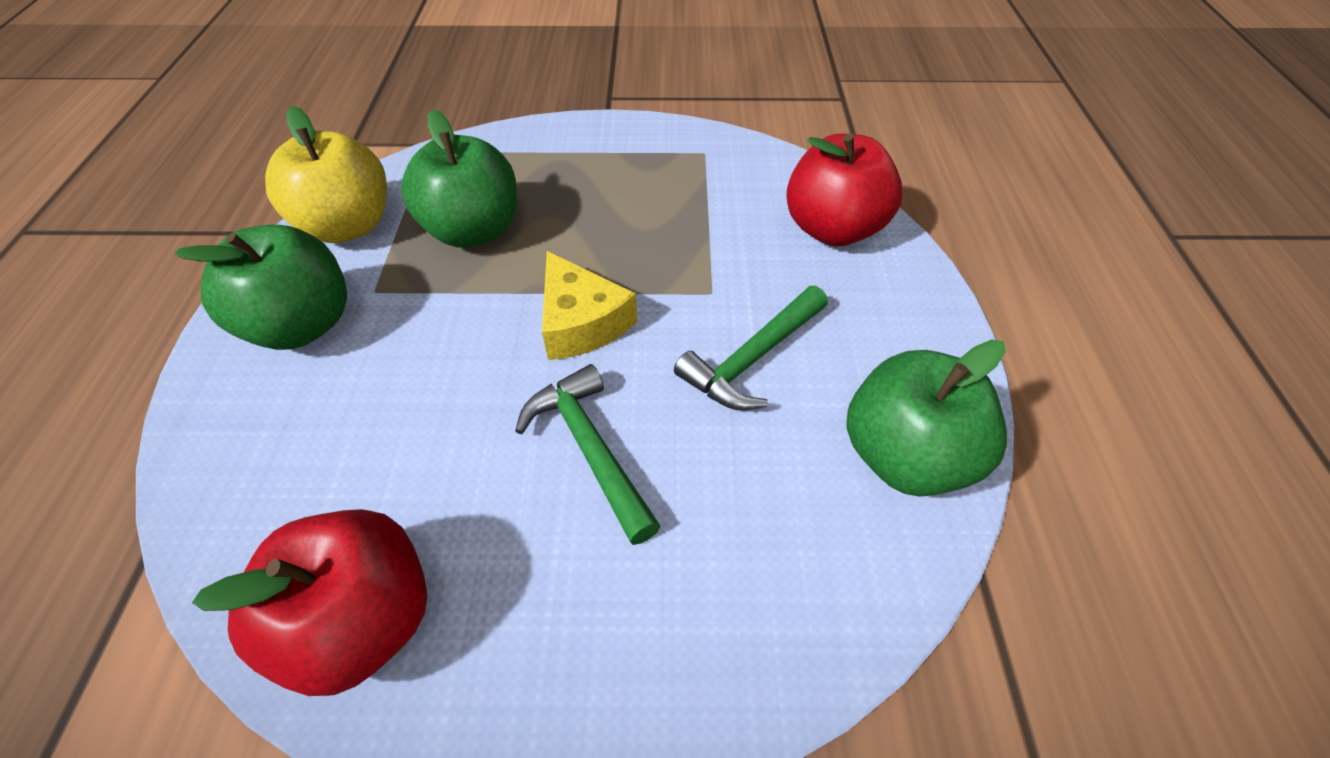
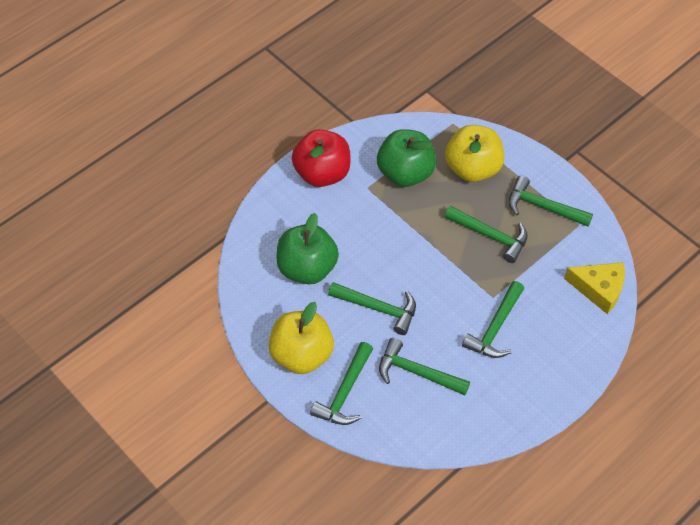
green apple: [175,224,347,350] [401,109,517,248] [846,340,1007,497] = 3 -> [276,213,339,284] [377,129,436,187] = 2
green hammer: [515,364,661,545] [674,286,828,410] = 2 -> [310,342,373,425] [328,282,416,335] [379,338,470,395] [444,206,527,263] [462,281,524,358] [509,176,593,227] = 6
red apple: [192,509,427,696] [786,134,903,246] = 2 -> [292,129,350,187] = 1
yellow apple: [265,106,387,243] = 1 -> [268,302,334,374] [445,125,504,182] = 2

